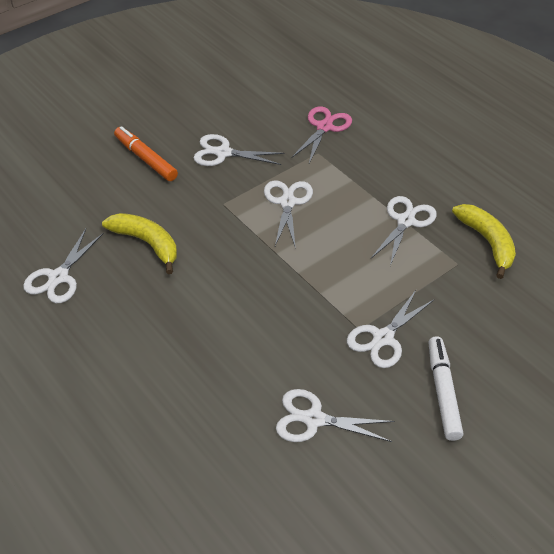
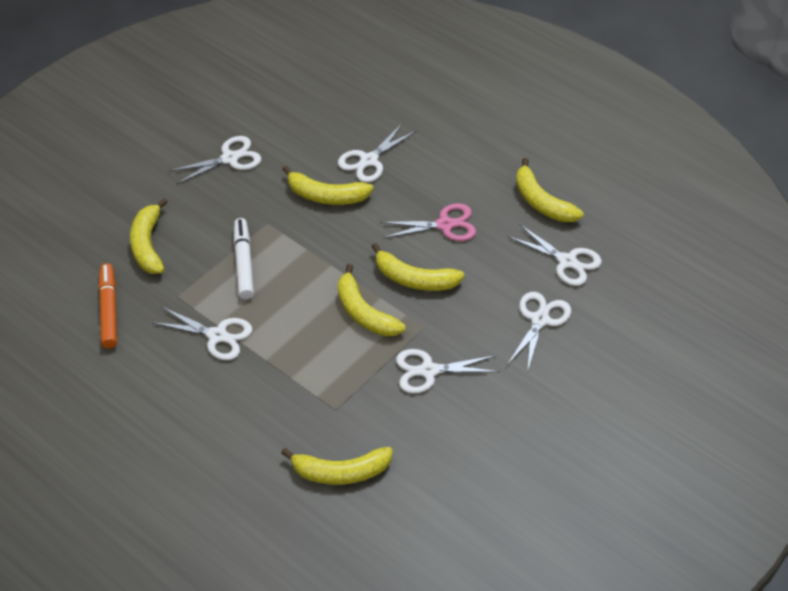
yellow banana: [102,213,177,274] [452,204,516,279] = 2 -> [130,198,168,274] [281,447,393,485] [282,166,373,205] [338,264,406,336] [371,243,464,291] [516,158,583,222] = 6

